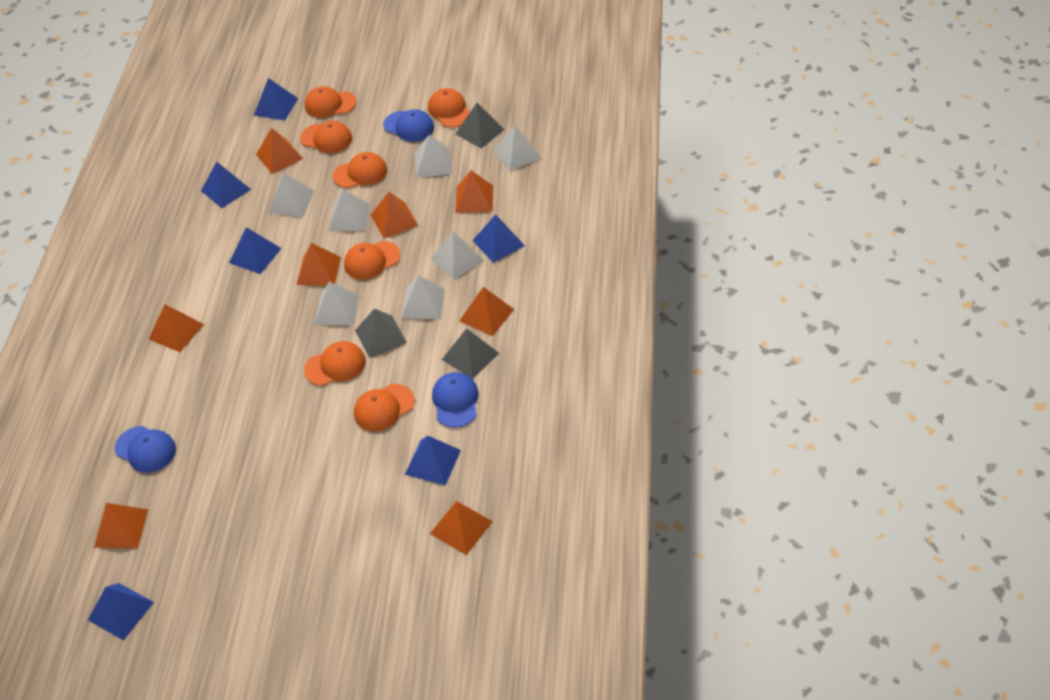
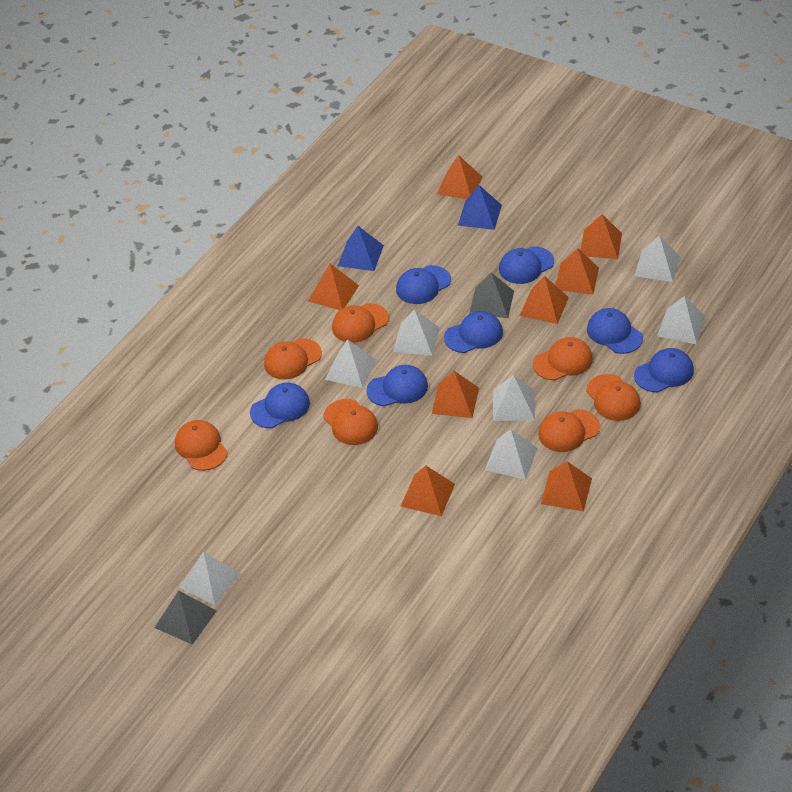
blue cap: [115,426,176,473] [383,109,434,142] [432,372,479,428] = 3 -> [250,382,310,428] [366,365,428,406] [396,265,451,304] [444,311,503,353] [499,247,554,284] [587,308,643,354] [634,348,694,392] = 7
blue pyramid: [88,583,154,641] [201,162,251,208] [229,227,282,274] [254,78,298,120] [405,436,461,485] [472,214,525,263] = 6 -> [338,226,384,271] [458,185,502,230] = 2
grey pyramid: [355,309,407,358] [442,328,499,379] [456,103,505,148] = 3 -> [155,590,216,645] [469,272,514,318] = 2

